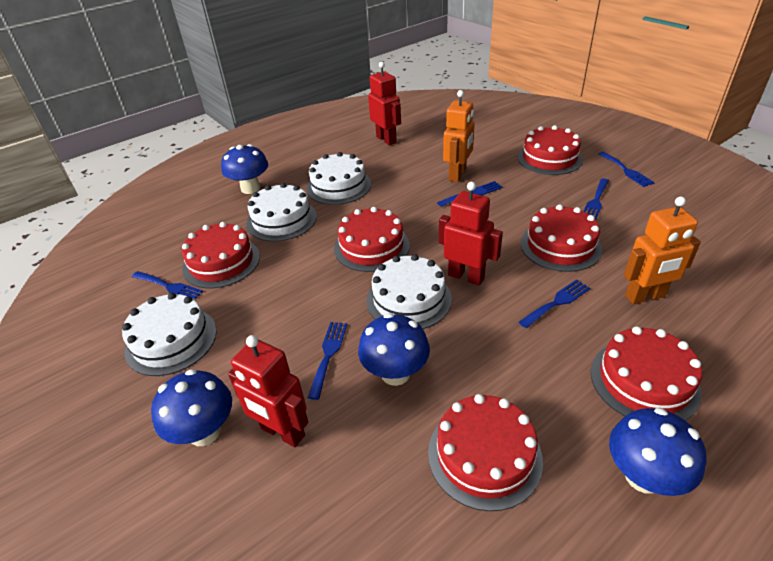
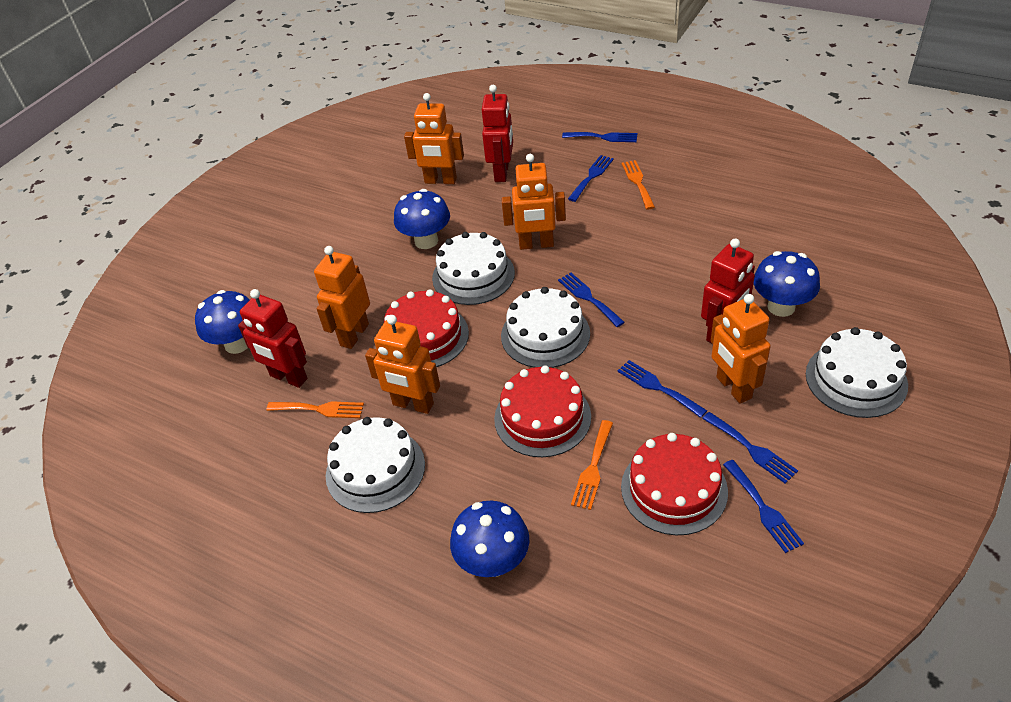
orange fork: none = 0 -> [266,401,364,418] [571,420,613,510] [622,160,655,209] = 3
orange robot: [443,90,475,182] [624,196,701,304] = 2 -> [314,246,370,349] [365,315,440,414] [404,93,464,184] [502,154,566,250] [711,294,771,404] = 5
red cake: [182,222,260,288] [334,207,410,272] [428,394,543,511] [518,125,583,175] [521,204,602,272] [591,326,702,421] = 6 -> [384,289,469,367] [494,365,591,457] [621,433,728,535] = 3

